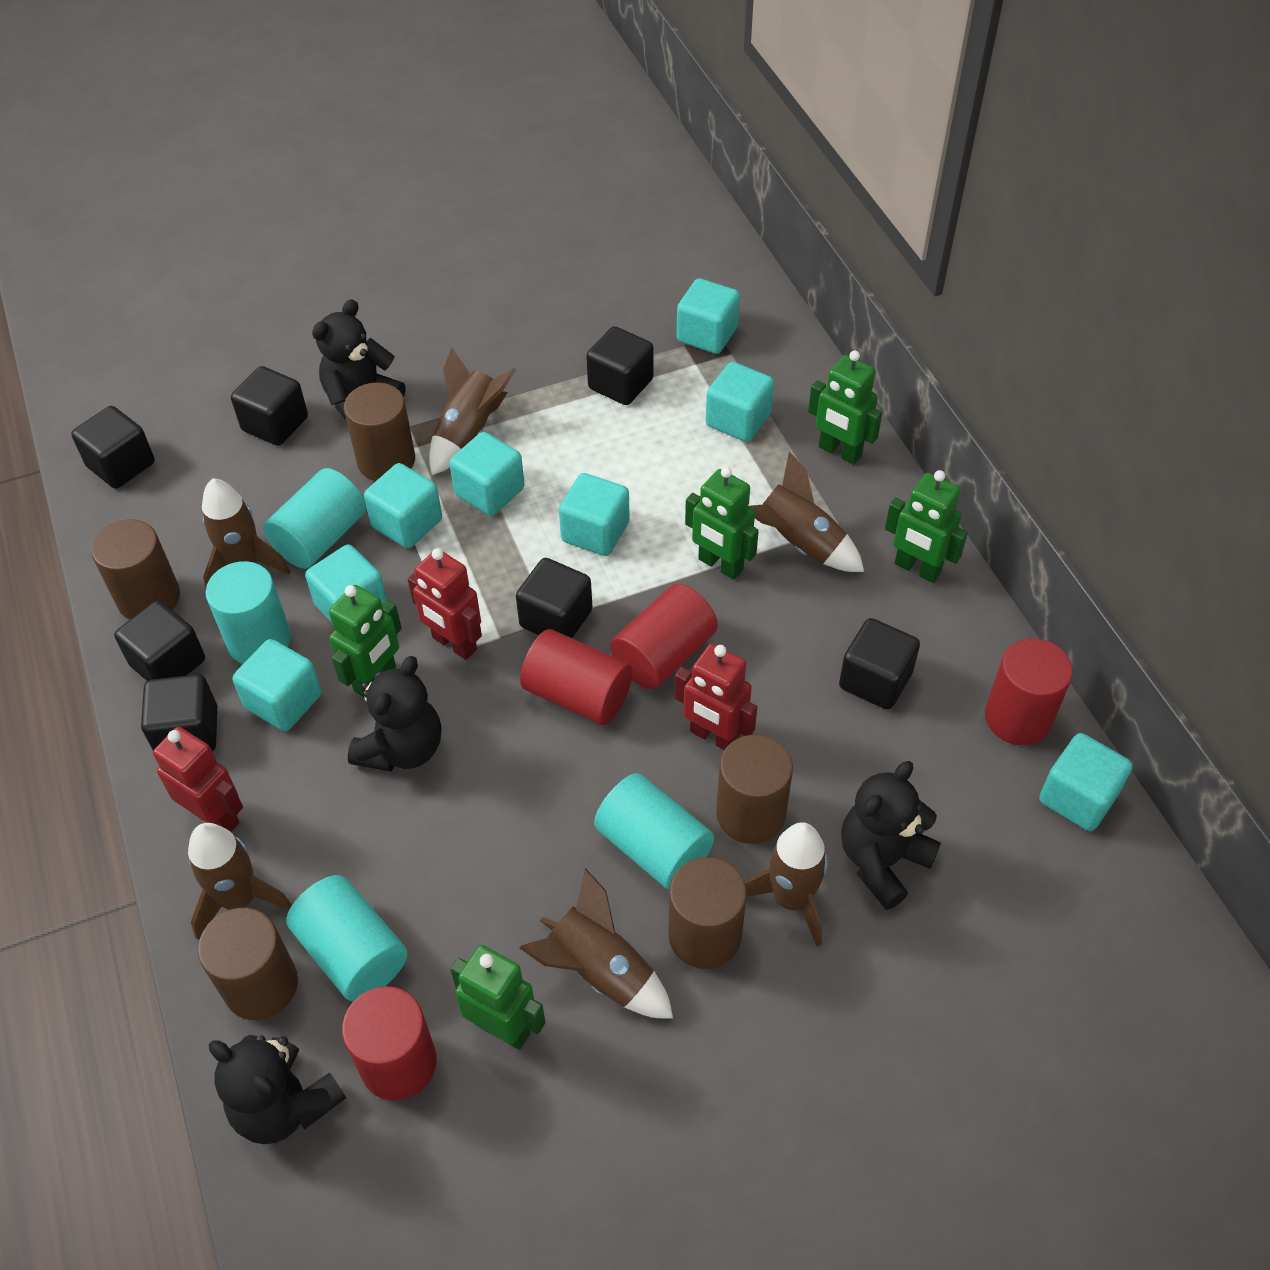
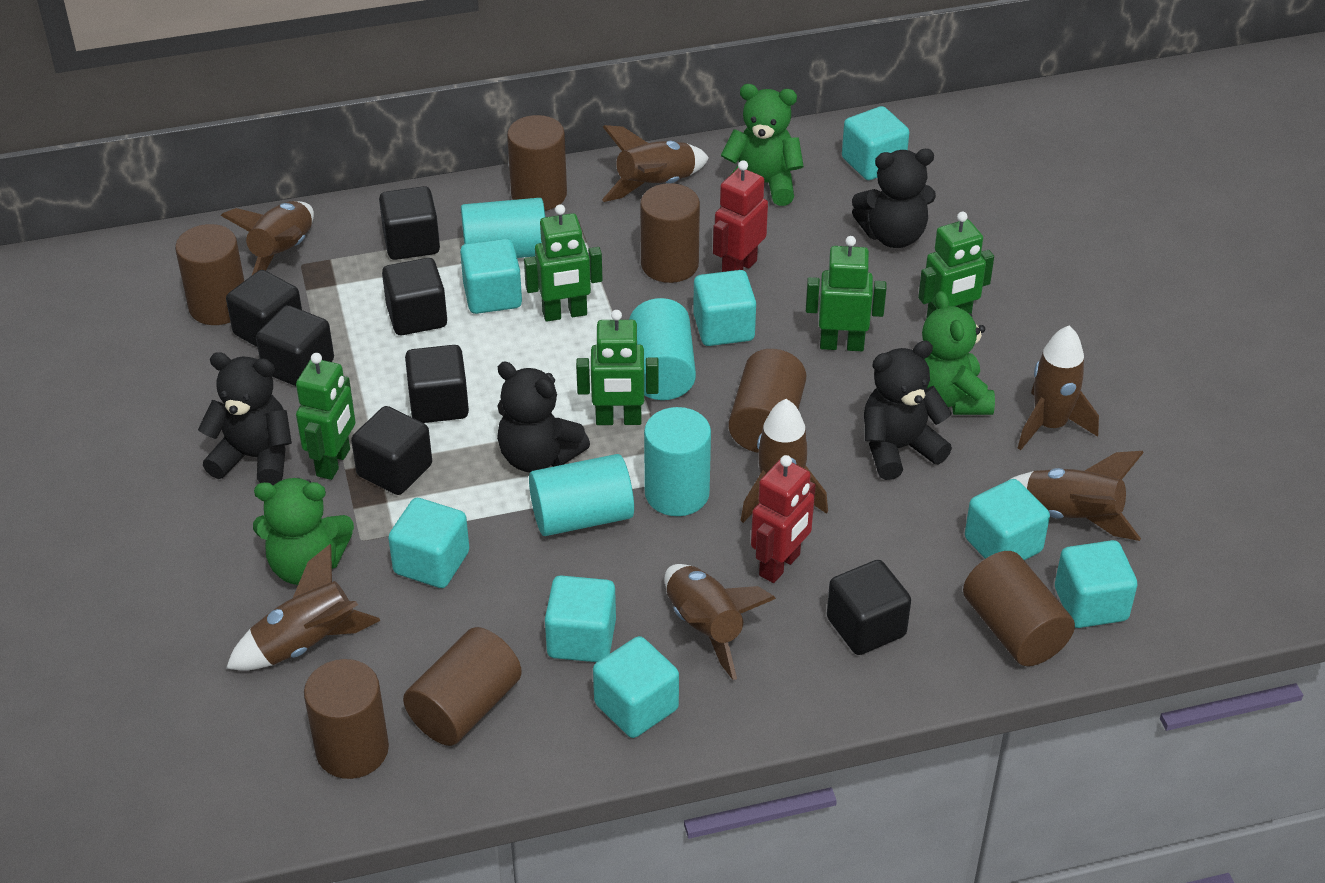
brown cylinder: [91,519,180,620] [198,908,298,1020] [344,382,415,481] [668,857,747,969] [716,735,793,844] = 5 -> [175,224,244,325] [304,659,389,779] [403,627,522,746] [507,115,567,211] [640,183,700,283] [728,349,806,453] [963,551,1075,666] = 7
brown rocket: [188,823,292,940] [202,478,290,587] [429,348,516,475] [519,868,673,1019] [744,822,828,947] [748,452,864,572] = 6 -> [221,201,314,275] [226,544,380,671] [602,125,709,202] [665,564,776,680] [740,399,828,523] [1009,451,1144,541] [1018,326,1099,450] = 7
green teddy bear: none = 0 -> [253,478,354,585] [721,84,804,206] [922,291,995,415] = 3
red cylinder: [342,986,437,1101] [520,629,632,725] [610,584,718,689] [985,638,1073,745] = 4 -> none = 0
red robot: [153,727,243,832] [408,548,482,660] [674,644,757,750] = 3 -> [713,160,768,272] [751,455,816,583] = 2

